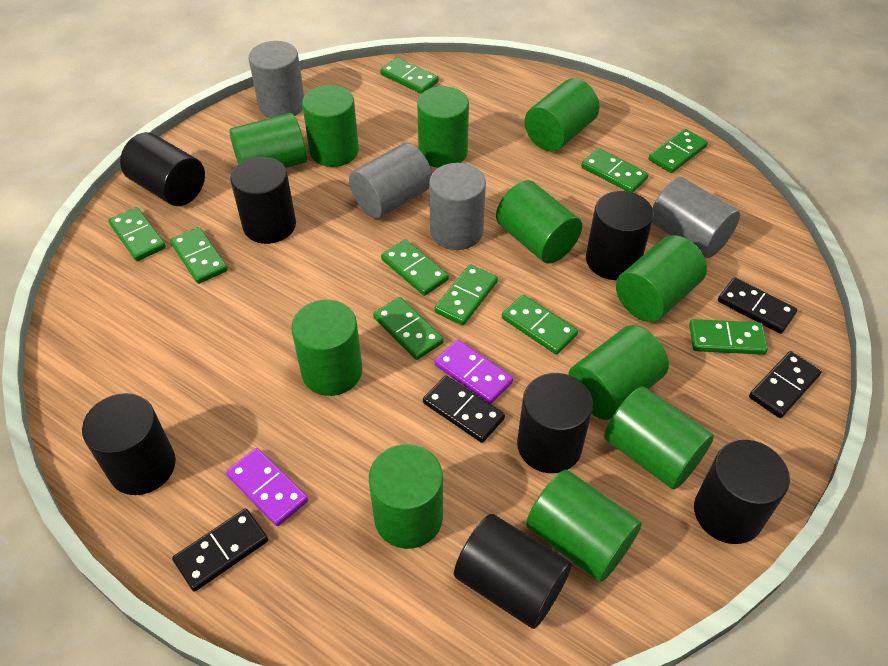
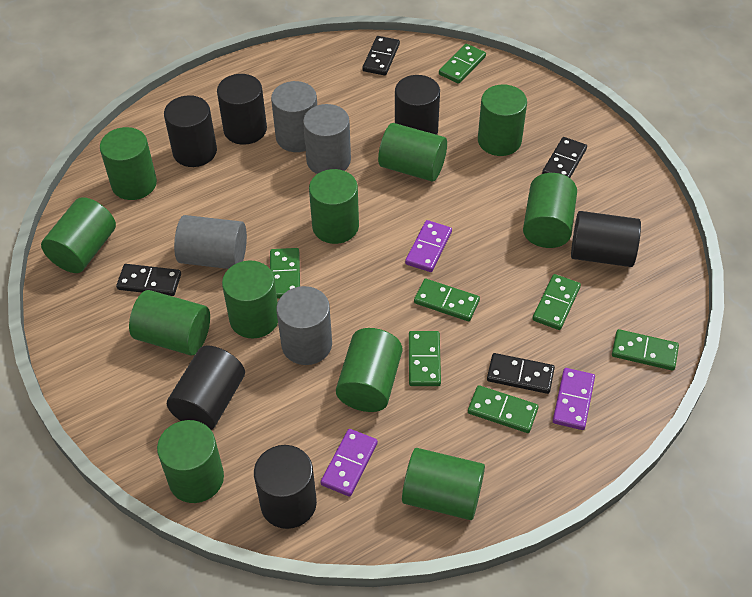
black cylinder: [82,393,176,495] [120,132,205,206] [230,157,296,244] [454,514,572,629] [517,373,593,473] [586,191,654,280] [694,440,790,544] = 7 -> [164,95,217,167] [167,345,245,430] [217,74,267,145] [254,445,317,529] [395,75,440,135] [571,211,641,267] = 6
green domino: [108,207,166,261] [170,227,228,284] [373,297,444,360] [380,57,439,94] [381,239,449,296] [434,264,498,325] [502,295,578,355] [581,148,648,193] [648,129,708,173] [689,319,768,355] = 10 -> [270,248,300,298] [409,331,441,386] [414,279,480,321] [439,44,486,84] [468,385,539,433] [532,274,581,330] [612,329,679,371] = 7
purple domino: [226,448,308,526] [435,340,513,404] = 2 -> [321,429,378,497] [405,220,452,272] [553,368,595,430] = 3

